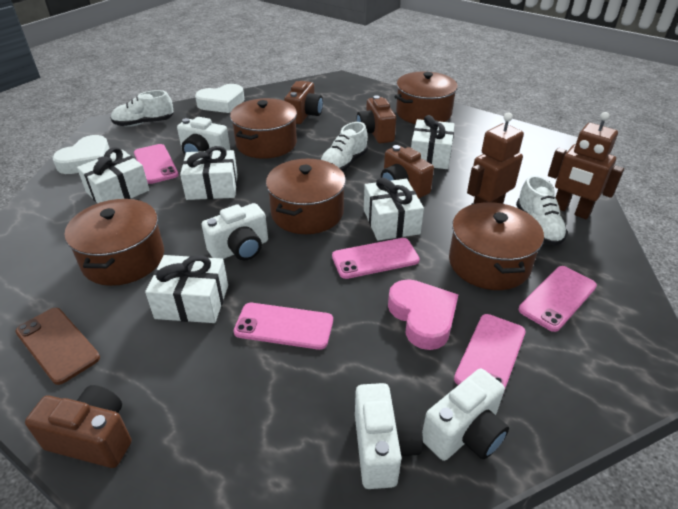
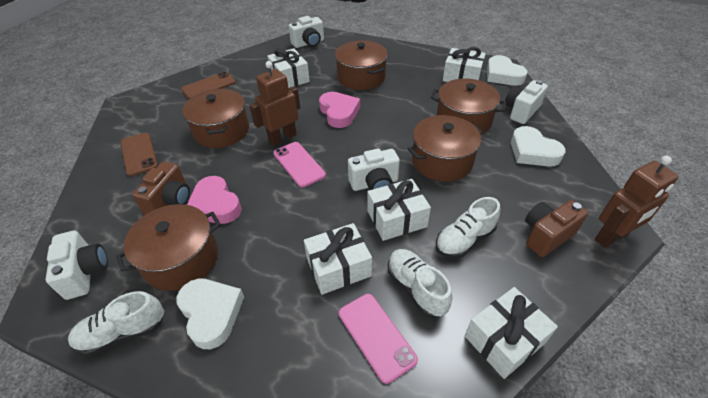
brown camera: [25,385,132,468] [284,81,323,124] [356,95,396,144] [381,145,434,198] = 4 -> [132,162,190,215] [525,200,588,257] = 2
brown phone: [15,308,100,385] = 1 -> [120,133,158,176] [181,72,236,99] = 2
pink heart: [388,279,458,350] = 1 -> [187,176,242,224] [319,92,360,128] = 2
pink phone: [134,144,179,184] [234,303,333,350] [332,238,420,279] [454,314,526,388] [519,266,597,332] = 5 -> [273,142,326,187] [339,294,418,384] = 2
white heart: [52,135,110,174] [195,84,244,113] = 2 -> [176,279,244,349] [487,55,528,86] [511,126,565,167] = 3

